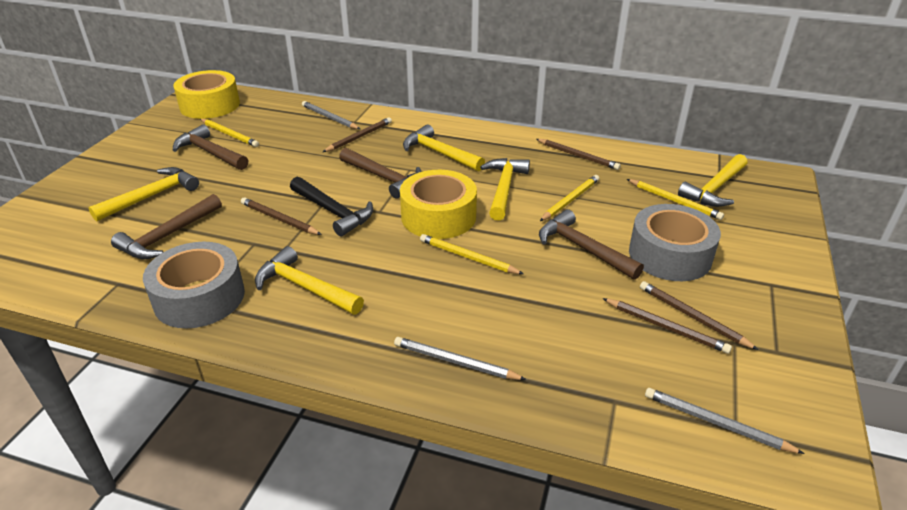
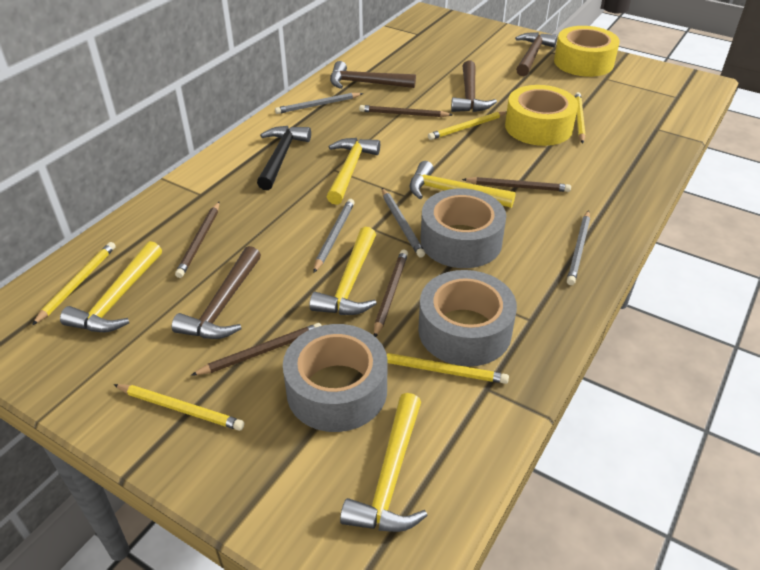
grey pencil: [302,101,360,129] [394,337,527,380] [645,388,805,454] = 3 -> [275,93,363,114] [313,199,355,273] [382,188,425,258] [567,210,590,285] = 4
grey tape: [143,242,245,329] [629,204,721,281] = 2 -> [283,324,388,432] [418,270,517,367] [421,188,506,268] = 3
yellow pencil: [200,119,259,147] [420,234,524,274] [540,175,599,221] [627,179,724,220] = 4 -> [32,242,116,325] [114,384,244,431] [386,353,509,384] [428,111,507,140] [575,92,585,143] = 5

